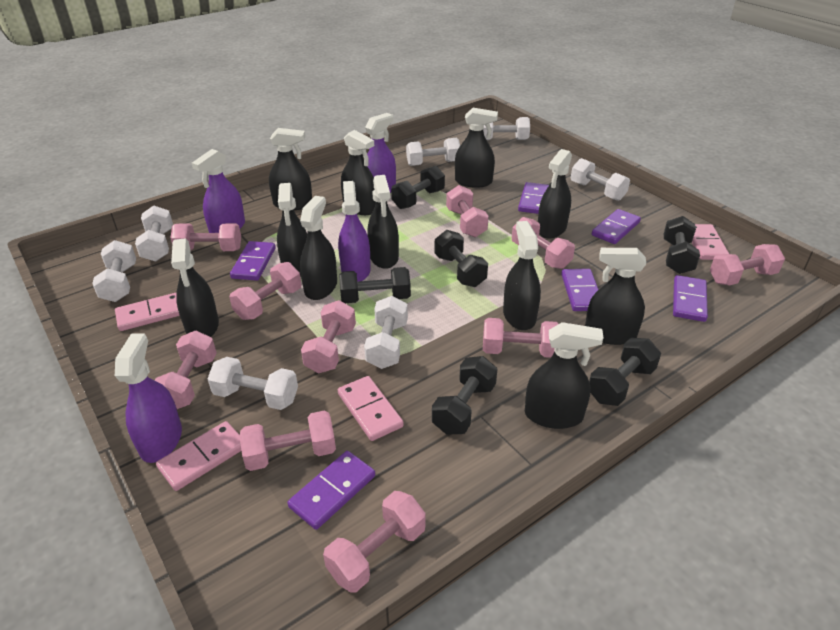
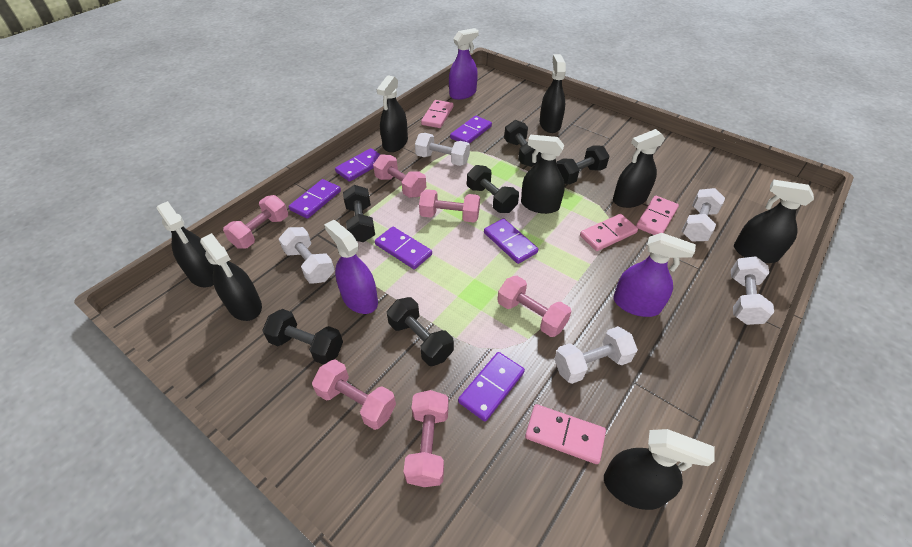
black spray bottle: [171,238,219,337] [269,128,312,210] [277,183,307,277] [300,196,337,300] [341,130,376,215] [367,175,399,269] [455,108,498,188] [503,221,541,330] [525,322,603,429] [538,149,572,238] [585,248,646,345] = 11 -> [157,201,214,287] [200,233,262,321] [377,75,408,152] [521,135,565,214] [540,54,566,133] [604,429,715,510] [613,129,665,208] [734,180,814,263] = 8
pink dumbbell: [155,331,217,409] [171,223,241,251] [229,262,302,320] [240,411,336,471] [301,300,356,373] [323,491,426,592] [446,185,489,237] [483,318,559,358] [512,217,575,269] [710,244,785,285] = 10 -> [223,195,288,249] [312,360,396,430] [373,154,426,198] [404,390,449,487] [419,189,480,222] [497,276,572,337] = 6
purple spray bottle: [115,334,182,463] [192,149,245,233] [338,181,371,282] [365,113,396,193] = 4 -> [324,220,378,314] [449,28,479,100] [614,233,696,317] = 3
white dumbbell: [92,240,136,302] [135,206,173,262] [208,357,298,410] [364,296,408,369] [406,138,460,166] [483,117,530,140] [571,158,630,201] = 7 -> [279,227,334,284] [415,133,470,166] [554,326,638,384] [681,188,725,241] [731,256,774,325] = 5

